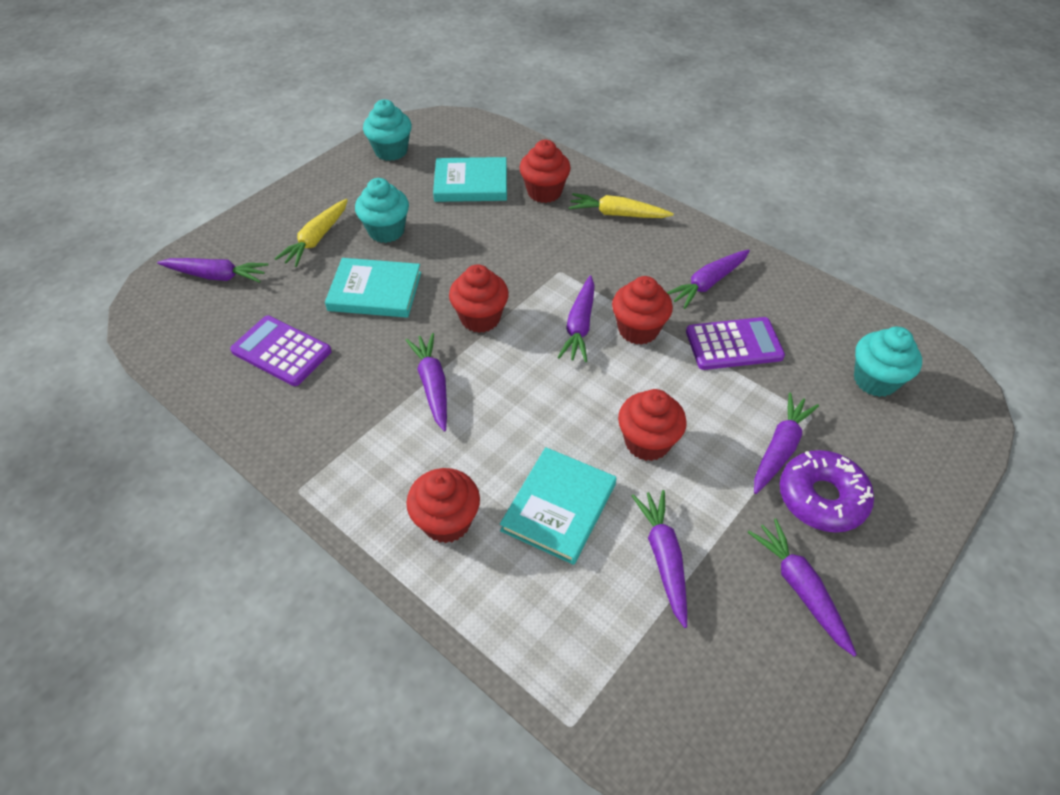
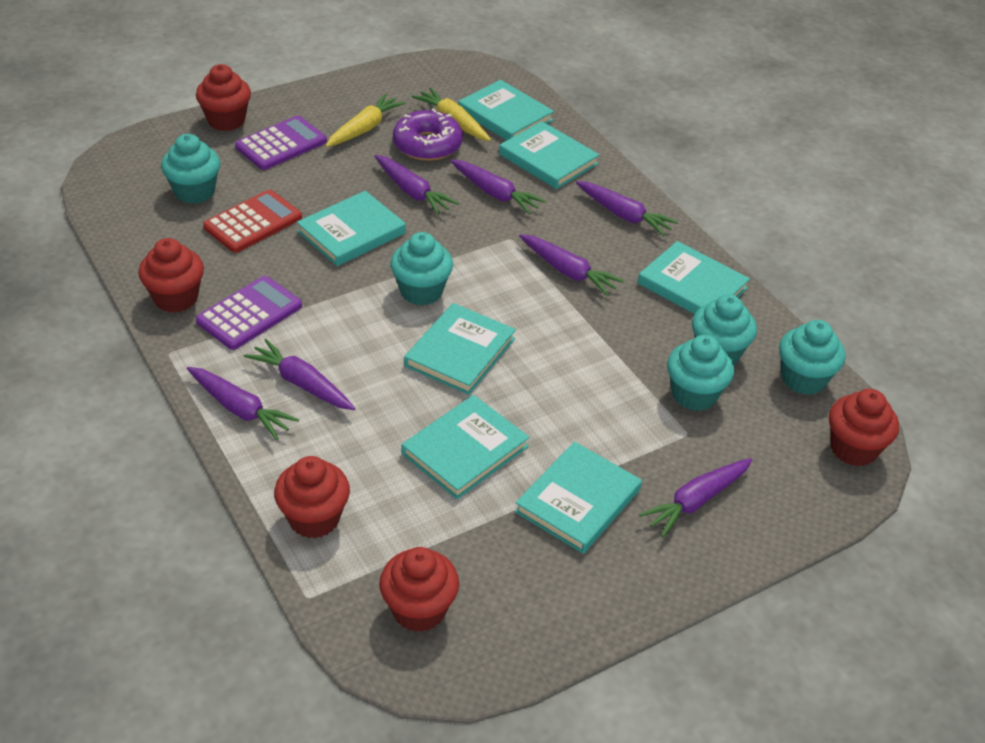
red calculator: none = 0 -> [203,190,302,253] = 1
turquoise book: [325,258,421,318] [433,157,507,202] [500,447,617,565] = 3 -> [297,191,406,266] [402,395,530,499] [404,303,516,395] [458,80,554,140] [499,121,599,189] [515,442,642,554] [638,241,750,314] = 7
turquoise cupcake: [355,178,409,243] [363,99,412,161] [854,327,922,397] = 3 -> [161,134,220,204] [390,232,453,305] [667,335,734,411] [692,294,757,364] [779,320,846,395] = 5

